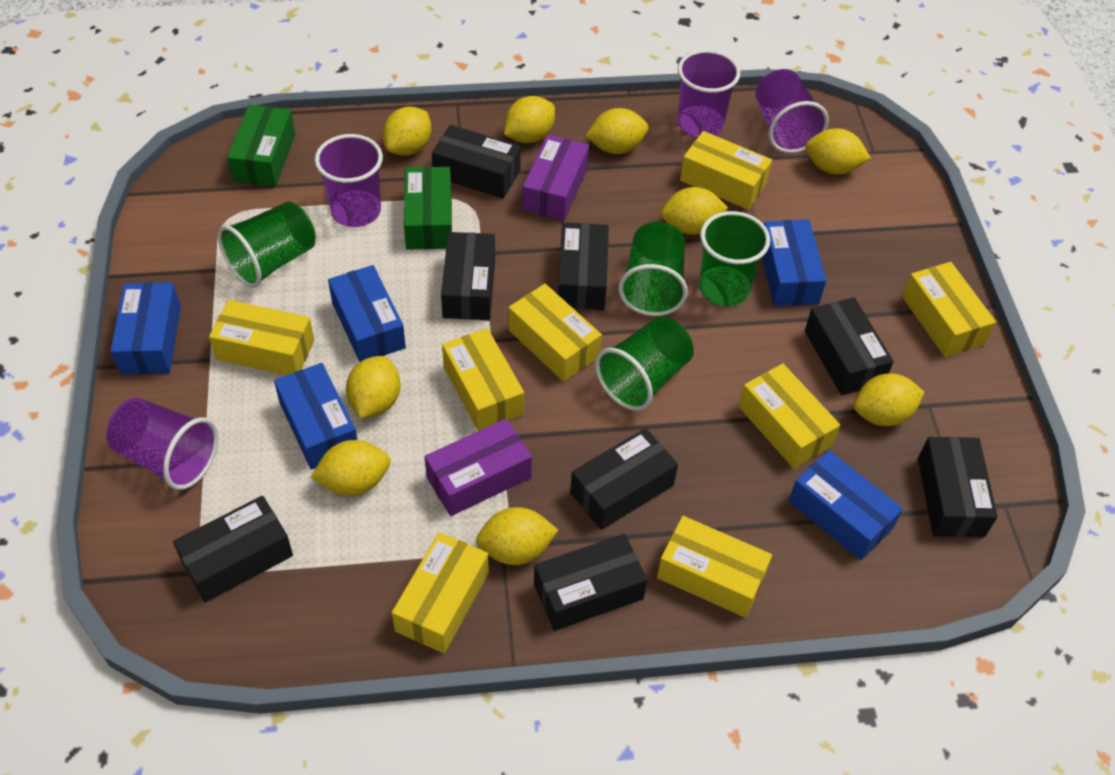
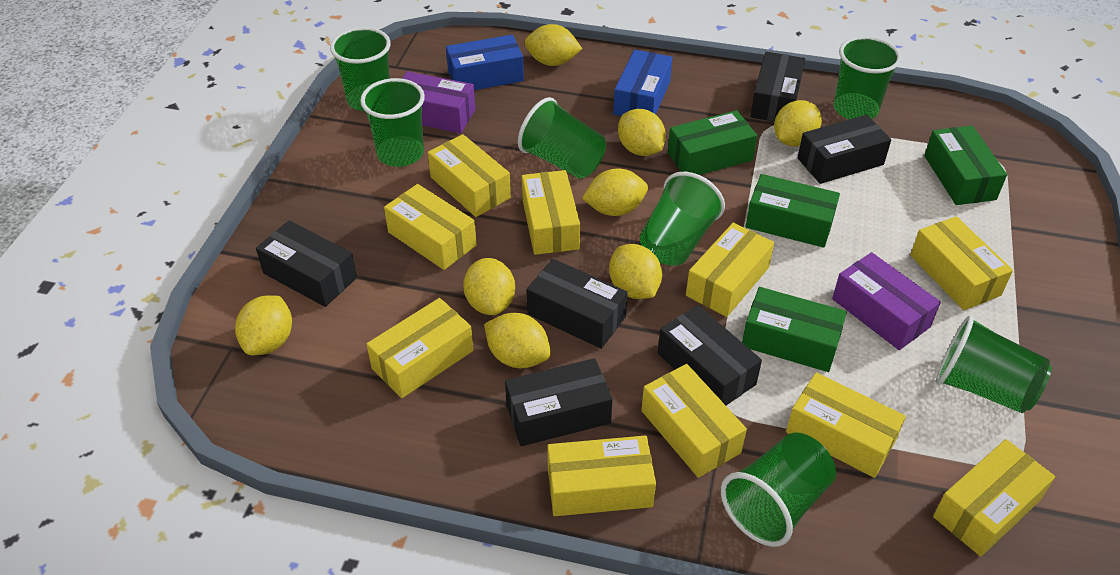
black box: [173,496,293,602] [432,125,521,199] [441,232,495,320] [534,534,647,631] [558,222,609,310] [570,428,678,530] [805,297,894,395] [918,437,998,537] = 8 -> [256,221,357,307] [505,358,613,446] [527,259,628,349] [658,305,762,405] [750,52,805,122] [797,115,891,184] = 6
blue box: [110,282,181,374] [274,363,357,470] [328,265,406,362] [762,220,826,306] [789,450,903,560] = 5 -> [446,35,524,90] [613,50,672,116] = 2
green box: [227,104,295,187] [404,167,452,250] = 2 -> [668,110,757,175] [742,287,847,372] [746,174,840,248] [924,126,1007,205] = 4
green cup: [218,202,316,288] [595,316,694,411] [618,222,688,316] [699,211,770,306] = 4 -> [330,27,391,111] [360,78,425,167] [518,97,606,179] [640,172,725,266] [721,432,836,547] [834,36,901,119] [936,315,1052,413] = 7
purple cup: [106,398,218,490] [315,134,383,227] [677,50,740,137] [755,69,829,153] = 4 -> none = 0
yellow box: [209,300,314,375] [392,532,489,653] [442,328,524,431] [508,284,602,382] [657,516,772,618] [680,131,772,210] [739,363,840,469] [902,262,996,357] = 8 -> [367,298,473,398] [384,184,477,270] [428,134,511,217] [522,170,580,255] [547,436,656,516] [641,364,747,478] [686,223,774,317] [786,372,906,478] [910,216,1013,310] [933,439,1055,557] = 10
yellow lemon: [311,440,391,496] [346,356,401,419] [383,107,431,156] [476,507,558,565] [504,96,555,143] [586,108,649,154] [661,187,728,235] [805,128,871,175] [854,373,925,426] = 9 -> [235,295,292,355] [463,258,515,315] [484,313,551,368] [525,24,582,66] [582,168,648,216] [609,244,662,299] [618,109,666,156] [774,100,822,147] = 8

